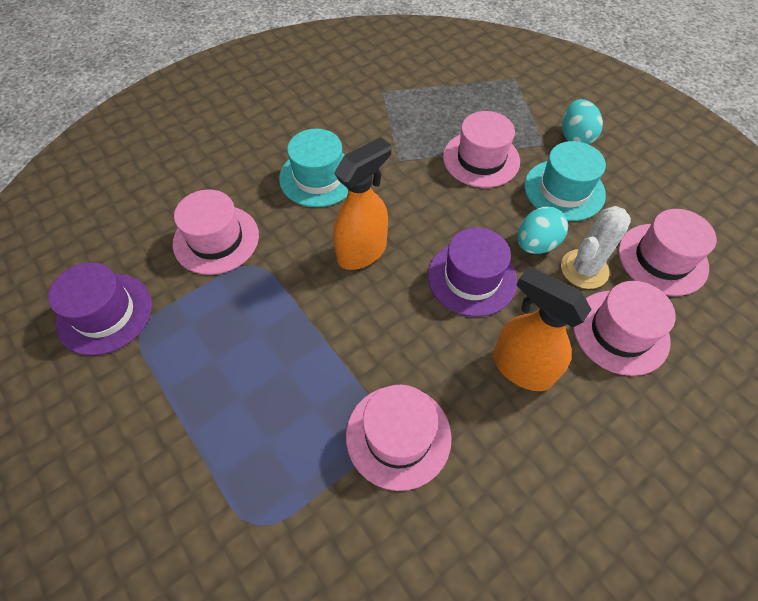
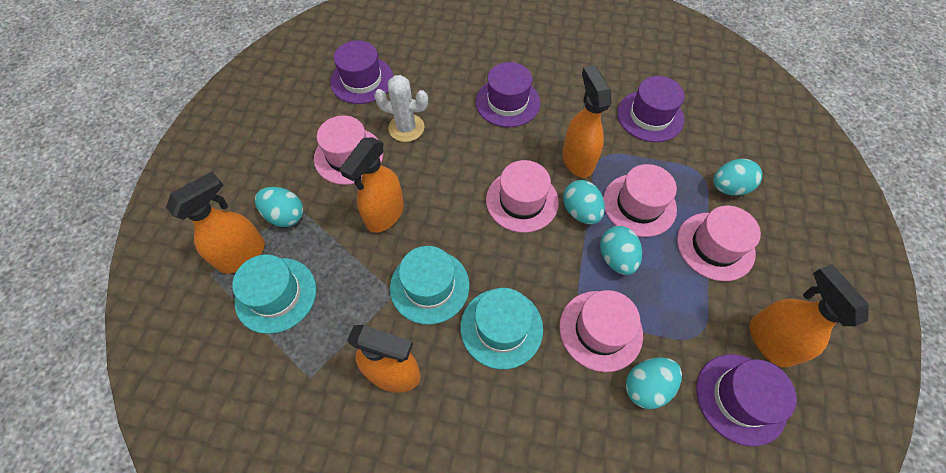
orange spray bottle: [333,137,392,270] [493,266,592,391] = 2 -> [166,171,265,274] [340,137,404,233] [347,325,421,393] [562,65,612,178] [750,264,869,368] = 5
purple hat: [48,262,152,356] [428,227,517,317] = 2 -> [330,40,393,104] [476,62,540,127] [617,76,685,142] [696,354,797,446] = 4
turquoise egg: [517,207,568,254] [562,99,603,145] = 2 -> [255,187,303,227] [563,180,605,224] [600,226,642,275] [626,357,682,409] [713,159,762,196] = 5
turquoise hat: [279,129,348,207] [524,141,606,221] = 2 -> [232,254,316,334] [390,246,470,325] [460,288,543,369] = 3

